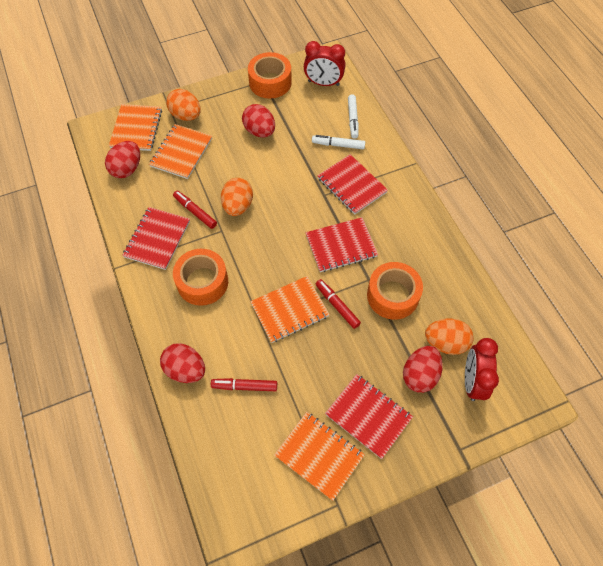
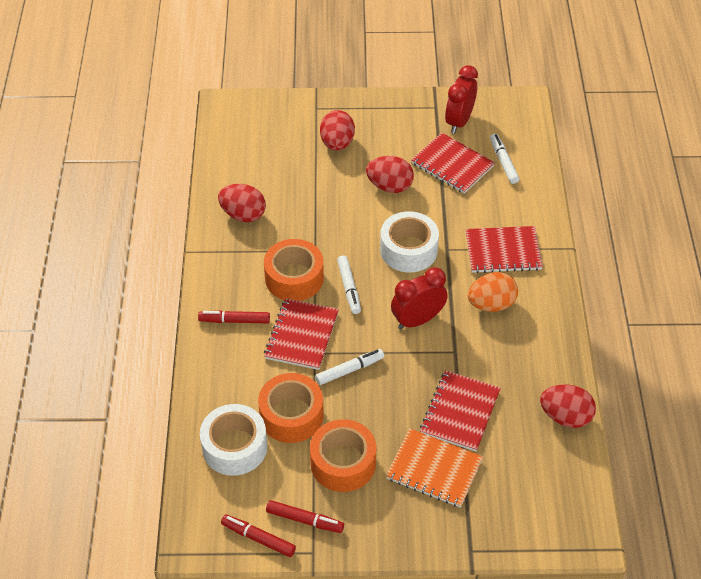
orange egg: [166,89,201,121] [221,178,253,216] [425,318,474,355] = 3 -> [468,272,518,312] = 1
orange notebook: [109,104,162,151] [149,124,212,179] [250,276,330,343] [274,412,365,501] = 4 -> [386,428,484,508] = 1
white marker: [312,135,365,149] [348,94,359,139] = 2 -> [315,349,384,385] [337,255,361,314] [490,134,519,184] = 3
white tape: none = 0 -> [200,404,267,476] [380,211,439,273] = 2

